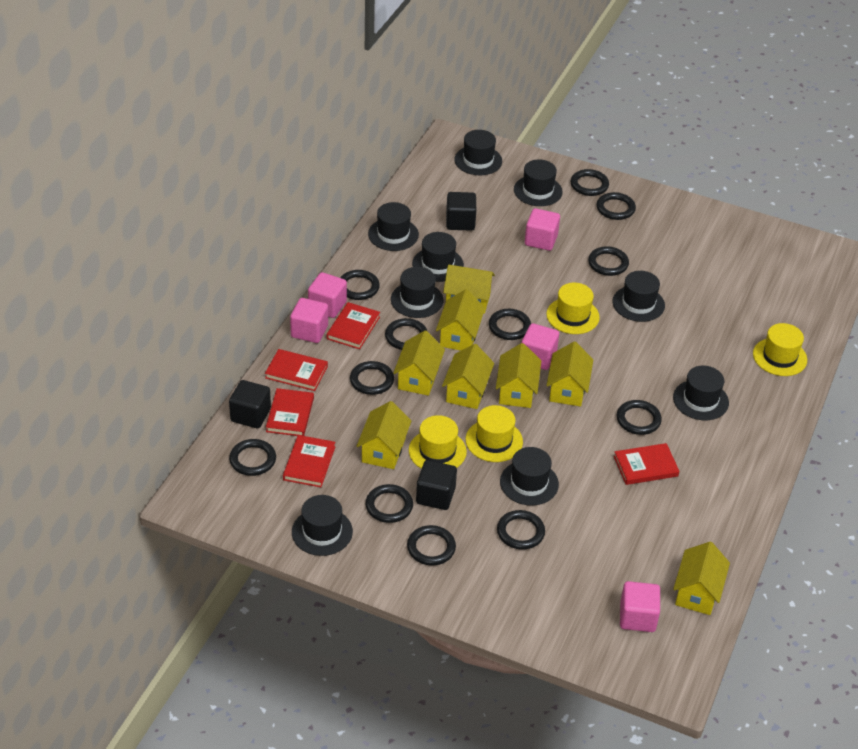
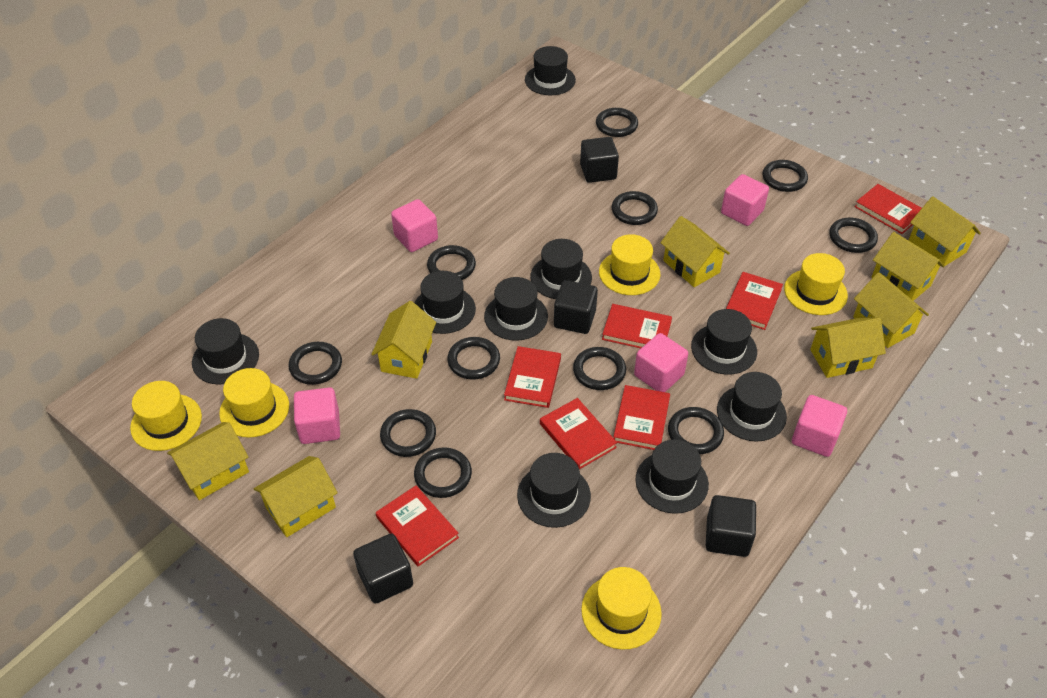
black cube: [229,380,271,428] [416,460,457,510] [446,192,476,231] = 3 -> [353,533,413,604] [554,280,598,334] [580,137,619,183] [706,495,756,557] = 4
black ring: [229,439,276,476] [340,270,380,300] [350,361,394,395] [366,484,413,523] [385,318,427,350] [407,525,456,566] [489,309,531,340] [497,510,545,550] [571,169,609,196] [588,246,629,276] [597,192,636,220] [617,400,662,435] = 12 -> [289,342,342,385] [380,409,436,457] [414,447,472,498] [427,245,476,280] [447,337,500,380] [573,347,626,390] [596,108,638,137] [612,191,658,225] [668,407,724,454] [763,160,808,192] [829,218,878,253] = 11
red book: [265,349,328,391] [266,388,314,436] [283,435,335,487] [327,302,380,349] [614,443,680,485] = 5 -> [376,485,459,567] [504,346,561,408] [540,398,617,469] [602,304,672,348] [613,385,670,450] [726,272,783,330] [855,184,922,234] = 7
yellow hat: [409,415,467,469] [465,405,523,462] [546,283,600,334] [753,323,807,376] = 4 -> [130,381,202,451] [219,368,289,438] [581,567,662,649] [599,234,660,295] [784,253,848,315] = 5

